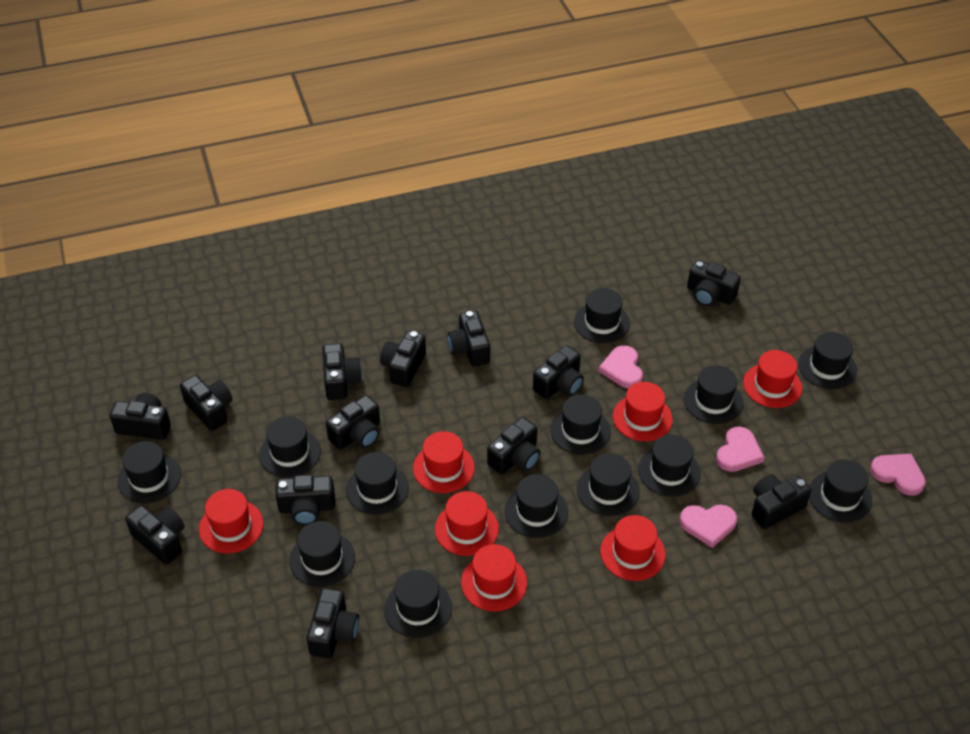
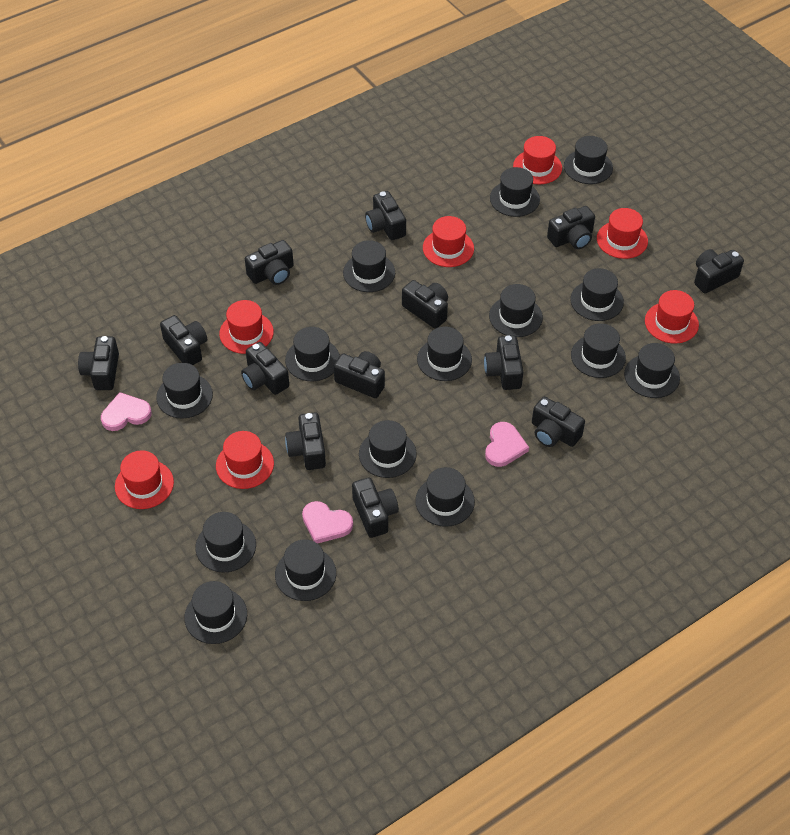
black hat: [118,441,181,503] [259,416,321,478] [289,521,355,587] [346,452,409,515] [384,570,452,638] [505,474,568,538] [550,395,611,455] [574,288,630,343] [577,453,640,516] [638,435,701,497] [684,365,743,424] [798,332,857,389] [809,459,872,523] = 13 -> [156,363,213,419] [184,581,247,644] [195,512,256,573] [275,539,336,601] [285,327,340,381] [343,240,395,292] [359,420,417,478] [415,467,475,527] [417,326,472,381] [489,284,543,337] [490,167,540,217] [564,136,613,184] [571,268,624,321] [571,323,626,378] [624,343,680,398] = 15
pink heart: [599,345,643,388] [680,505,737,548] [716,427,765,472] [870,454,926,496] = 4 -> [101,392,152,431] [302,501,353,544] [485,422,529,467] = 3

